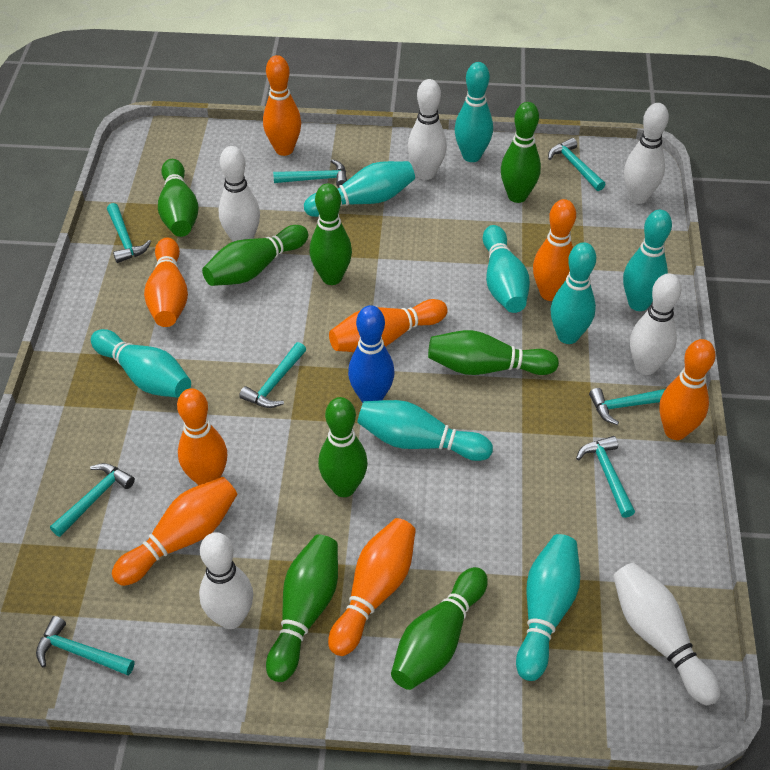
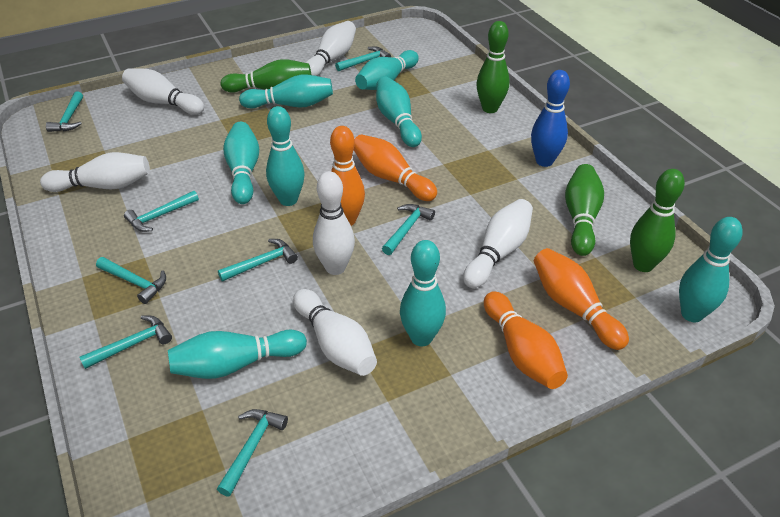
green bowling pin: [158,159,199,237] [202,225,308,286] [266,535,338,682] [310,184,352,285] [318,397,368,497] [391,567,488,690] [428,330,559,375] [501,102,541,203] = 8 -> [221,59,311,93] [476,21,510,113] [565,164,604,256] [630,169,685,272] = 4
orange bowling pin: [112,477,238,586] [144,237,188,327] [177,388,227,485] [263,55,301,156] [328,518,416,656] [329,299,448,352] [533,199,576,301] [659,339,715,440] = 8 -> [330,126,365,226] [354,134,437,201] [484,291,568,389] [534,248,629,350] = 4

